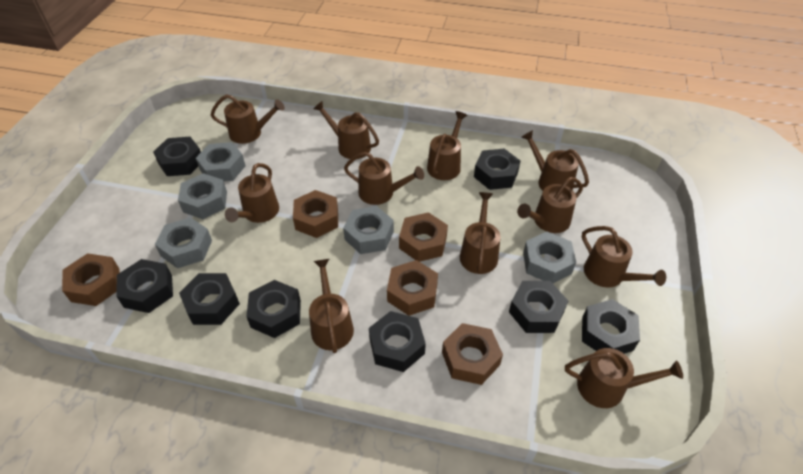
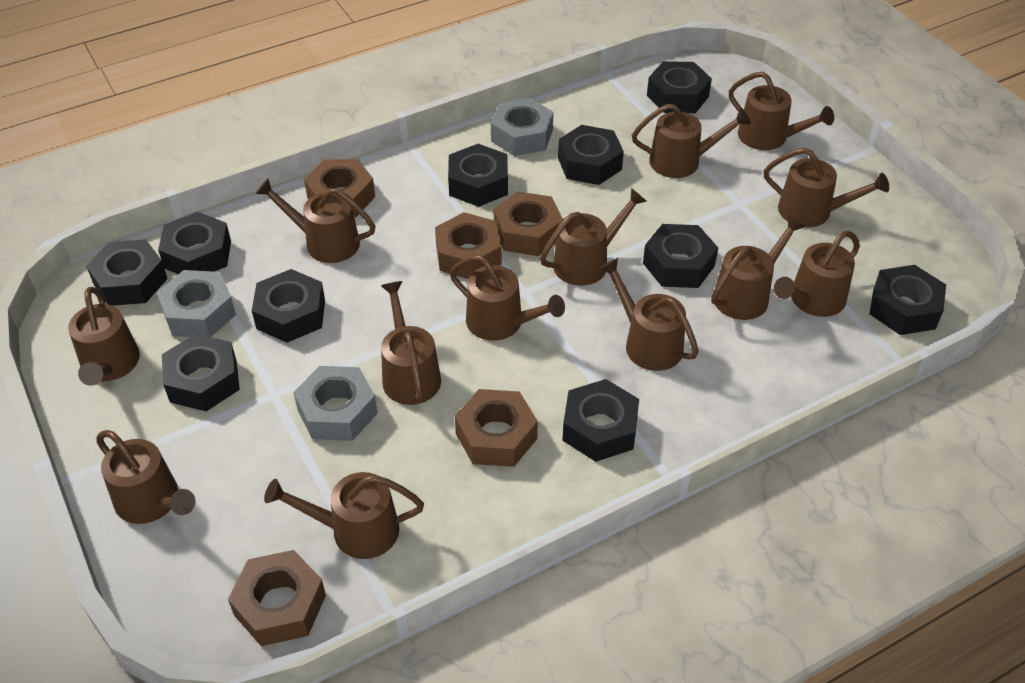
black nut: [116,259,173,313] [153,137,201,176] [179,273,240,325] [246,280,301,338] [369,311,426,372] [474,149,520,190] [509,281,568,333] [582,299,640,354] = 8 -> [86,239,168,306] [158,212,231,274] [162,334,240,411] [252,269,325,343] [448,144,508,207] [558,125,624,185] [562,379,639,462] [643,224,718,288] [647,61,712,113] [869,265,946,335] = 10
brown watering can: [211,94,285,144] [225,163,279,223] [309,259,354,353] [313,101,379,159] [344,152,424,205] [427,111,468,180] [460,192,501,274] [517,177,583,233] [522,130,589,191] [565,348,683,408] [582,226,666,288] = 11 -> [68,287,140,386] [96,430,195,524] [255,178,376,263] [264,472,424,559] [381,281,441,405] [450,255,565,341] [540,188,647,286] [599,258,699,371] [632,104,751,178] [711,215,805,320] [729,72,834,150] [764,148,889,227] [774,231,860,317] = 13
grey nut: [155,217,212,268] [178,173,227,219] [196,142,245,181] [343,206,394,254] [523,232,576,283] = 5 -> [156,270,236,337] [293,366,377,441] [491,98,553,156] = 3

